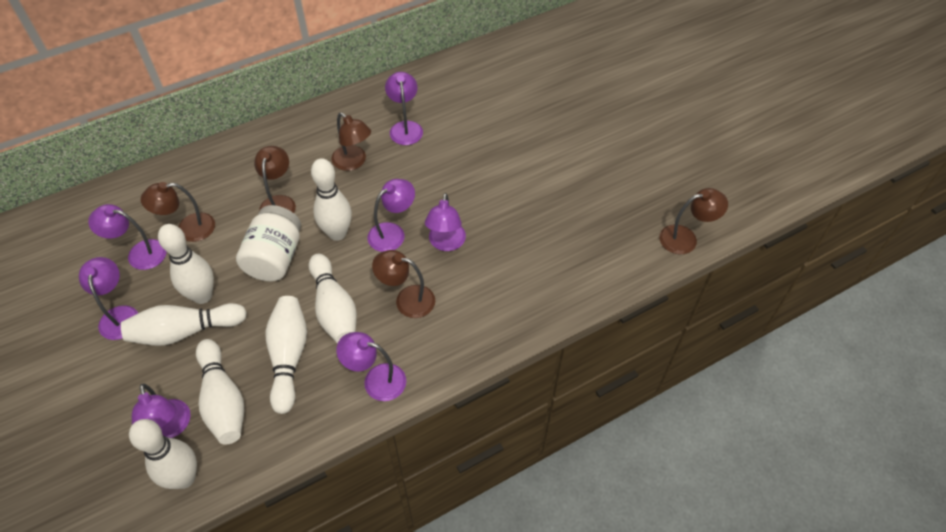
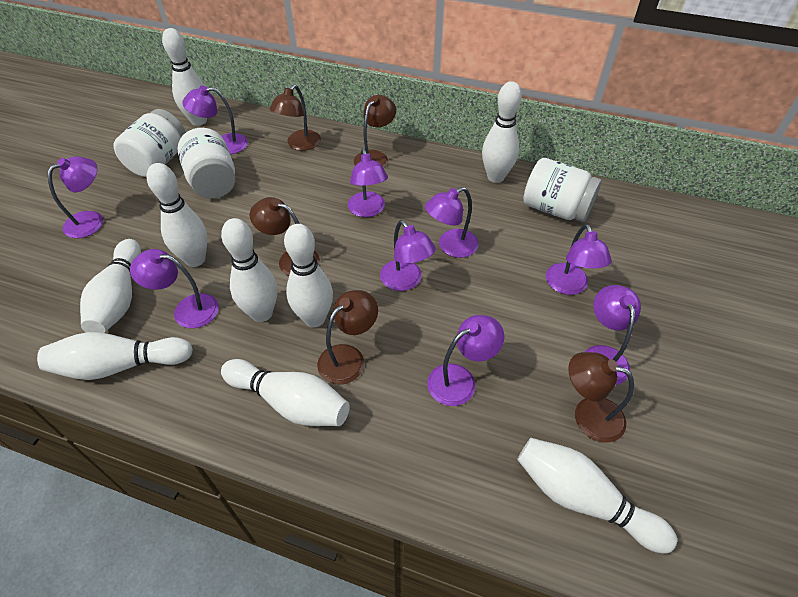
purple lamp: [79,257,138,340] [88,204,167,270] [132,384,191,438] [336,332,406,401] [368,179,415,252] [385,72,423,145] [425,193,466,251] = 7 -> [48,156,103,238] [130,249,219,328] [182,86,248,154] [348,149,388,217] [380,220,436,291] [425,187,479,258] [427,315,504,406] [546,224,612,295] [585,285,641,385] = 9
white bowling pin: [121,303,247,346] [129,419,197,489] [158,224,214,304] [196,339,244,444] [266,296,307,414] [309,254,357,344] [311,158,352,241] = 7 -> [37,332,193,380] [80,239,141,333] [147,163,207,267] [162,28,207,126] [221,218,277,322] [221,359,350,426] [284,224,333,327] [482,81,522,183] [517,438,677,554] = 9
white jar: [236,205,301,281] = 1 -> [114,109,186,177] [177,128,235,199] [523,158,602,222] = 3

